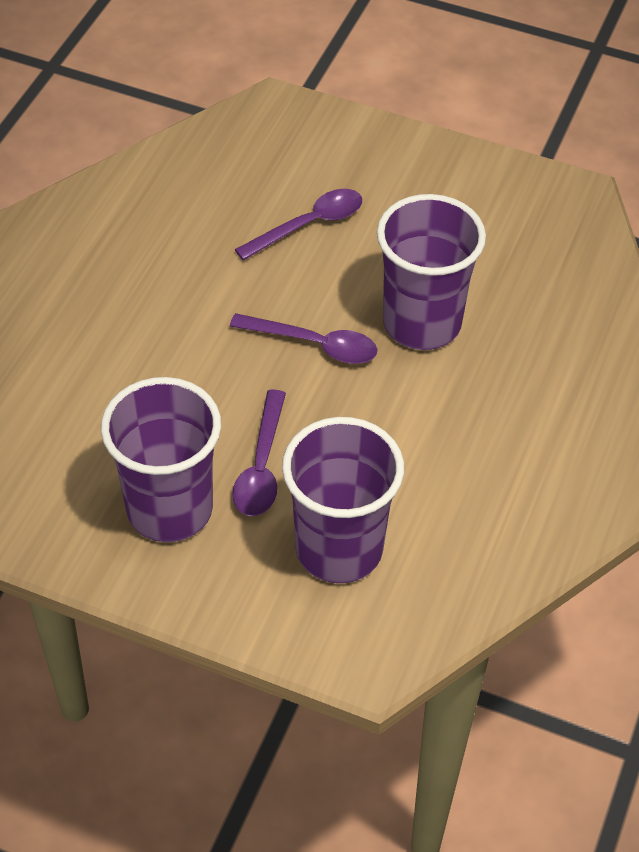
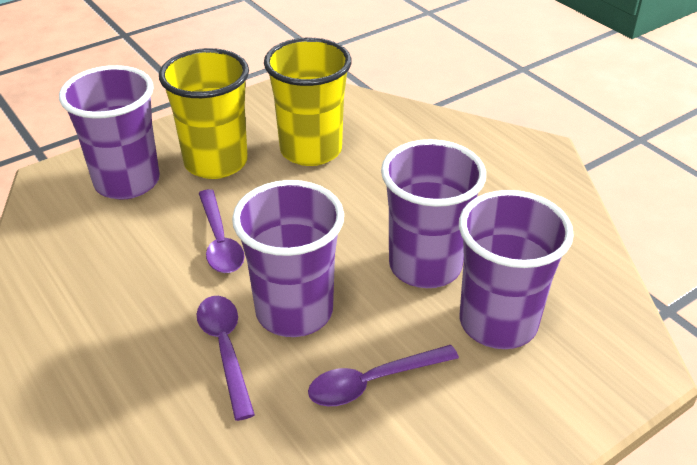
purple cup: [101,377,221,542] [282,417,404,583] [377,194,486,350] = 3 -> [59,65,160,200] [232,180,344,337] [381,139,486,288] [459,190,574,349] = 4
yellow cup: none = 0 -> [159,48,249,179] [264,38,352,166] = 2

